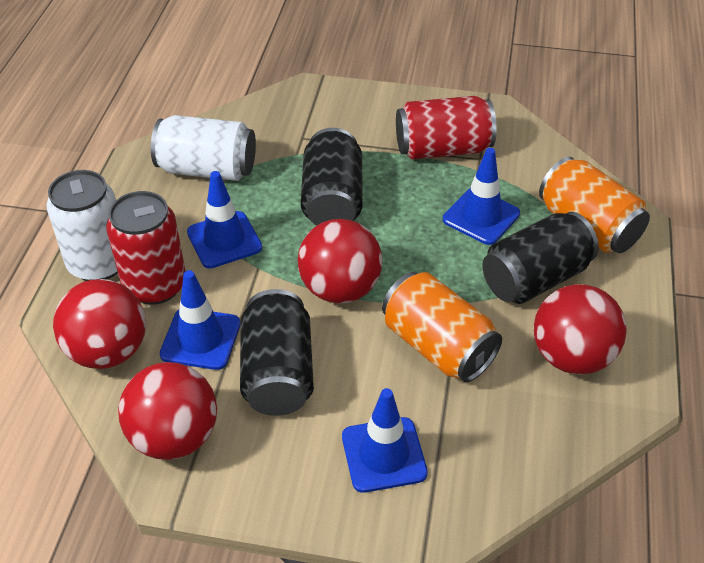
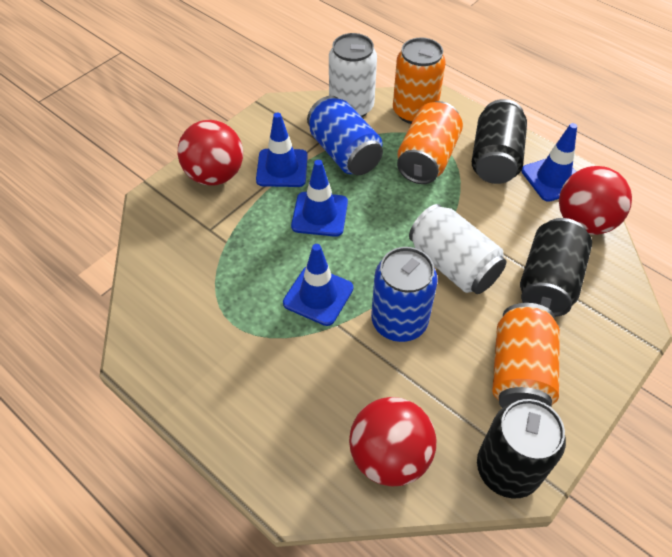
blue can: none = 0 -> [307,96,383,175] [371,247,438,342] = 2
orange can: [382,272,502,382] [539,157,650,253] = 2 -> [393,37,446,124] [397,101,463,184] [492,303,560,408] = 3
red ball: [53,279,146,369] [118,362,217,460] [298,219,382,303] [534,284,627,374] = 4 -> [178,120,243,186] [349,397,436,486] [559,166,632,235] = 3
red can: [106,191,185,305] [396,96,497,159] = 2 -> none = 0

